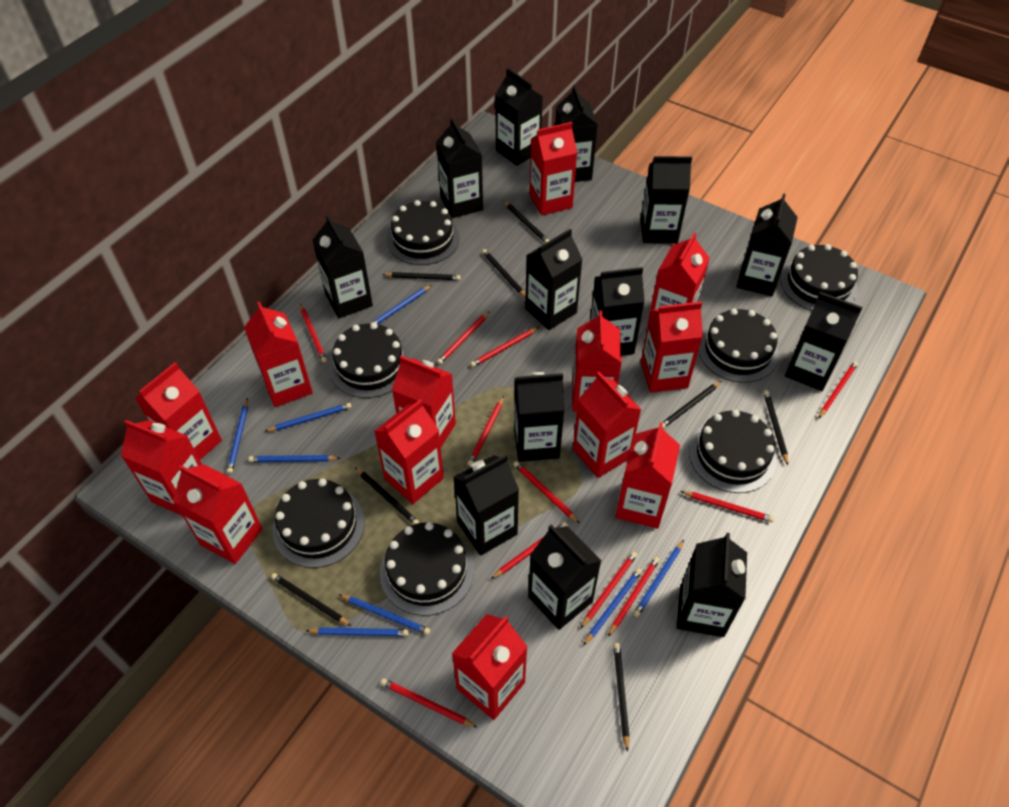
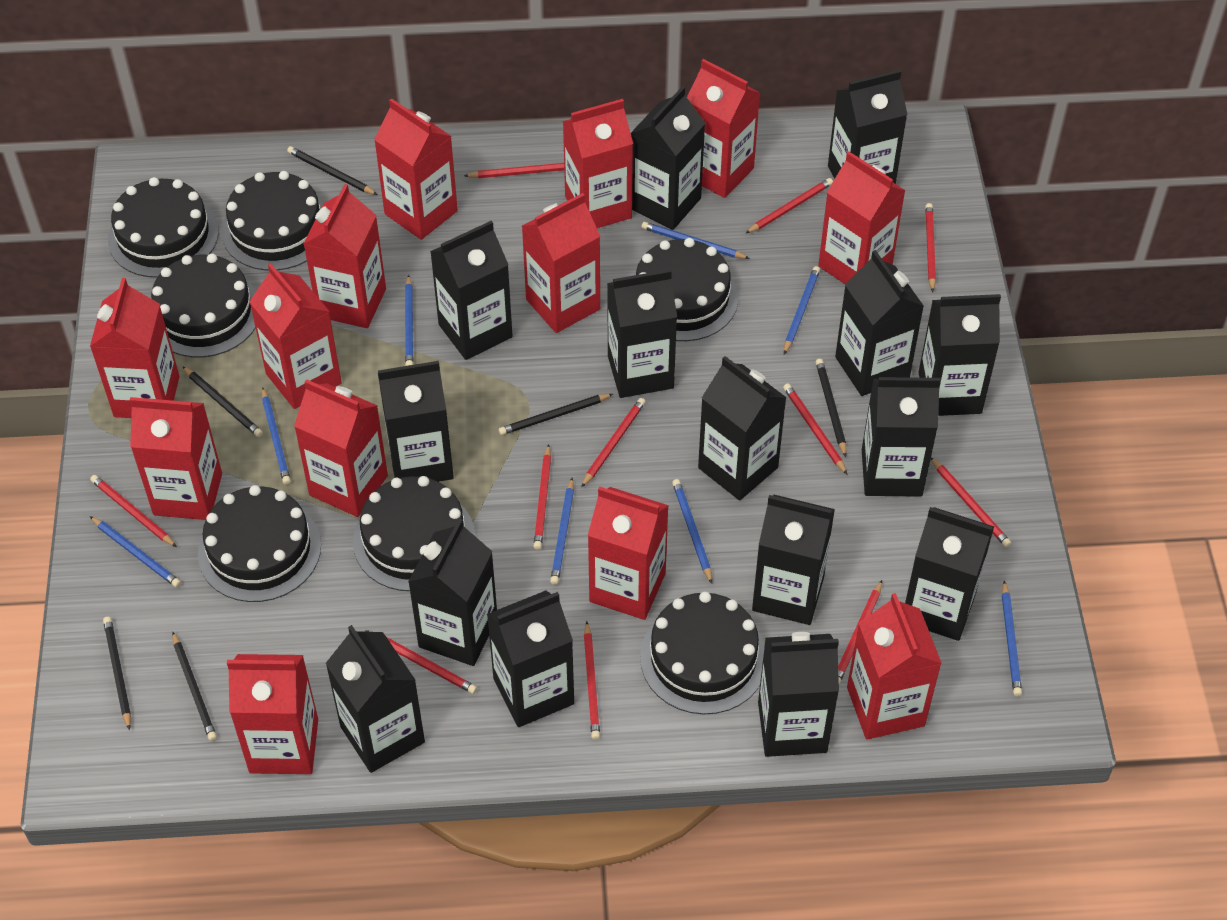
black carton: [312,215,373,318] [436,118,483,218] [453,455,519,556] [495,68,543,166] [514,372,565,462] [525,229,583,330] [528,525,601,630] [555,86,598,182] [590,267,645,356] [641,156,692,244] [677,533,747,637] [736,193,798,296] [785,292,863,391] = 13 -> [325,625,425,773] [378,361,454,482] [408,518,497,666] [430,221,513,360] [487,591,574,727] [607,269,677,398] [631,86,705,230] [698,356,787,500] [752,495,835,625] [758,632,839,757] [828,70,908,184] [835,250,924,396] [862,377,941,497] [905,507,994,641] [918,294,1001,416] = 15
black pencil: [271,573,351,626] [355,467,419,525] [382,272,461,280] [482,249,526,298] [504,201,550,243] [613,643,630,752] [662,381,721,429] [764,390,788,465] = 8 -> [103,617,131,730] [172,631,217,741] [182,366,263,437] [287,146,378,195] [499,394,613,435] [816,359,846,457] = 6

